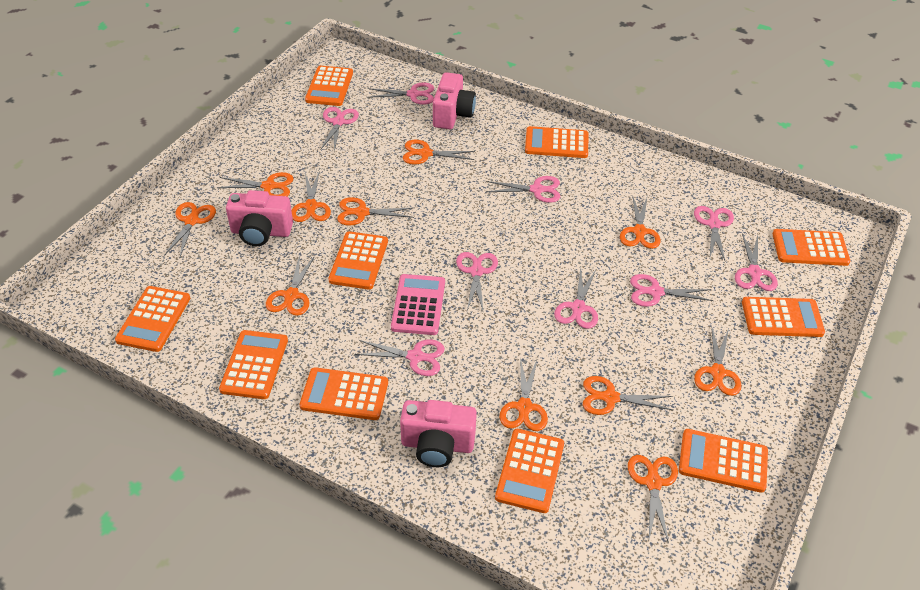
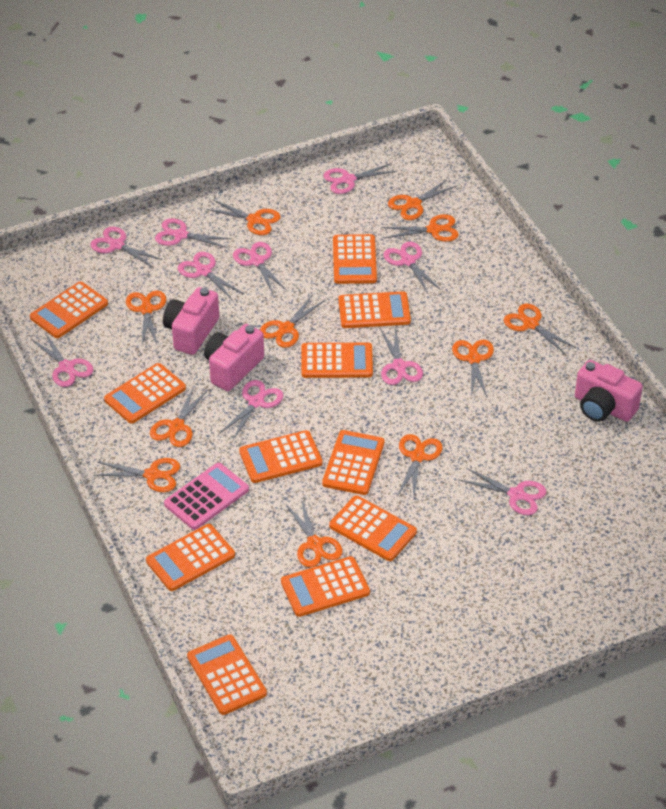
orange calculator: [115,286,190,352] [219,330,288,399] [299,367,388,420] [305,66,353,106] [328,231,388,290] [495,429,564,513] [525,126,588,158] [679,429,768,493] [742,297,825,337] [773,229,850,266] = 10 -> [30,281,108,338] [104,363,186,424] [146,524,235,591] [187,634,267,715] [239,430,323,483] [281,556,370,617] [301,343,373,378] [322,430,384,495] [329,495,417,561] [333,234,377,284] [338,291,411,328] = 11
pink scissors: [320,107,359,152] [355,339,445,376] [367,83,434,105] [456,252,498,310] [487,176,560,203] [554,267,598,329] [630,274,714,307] [694,206,734,261] [735,234,778,291] = 9 -> [31,331,93,387] [90,227,163,268] [155,218,232,248] [178,252,244,301] [219,380,284,440] [233,242,287,294] [323,163,397,194] [380,325,423,385] [383,242,441,294] [460,468,546,515] = 10

